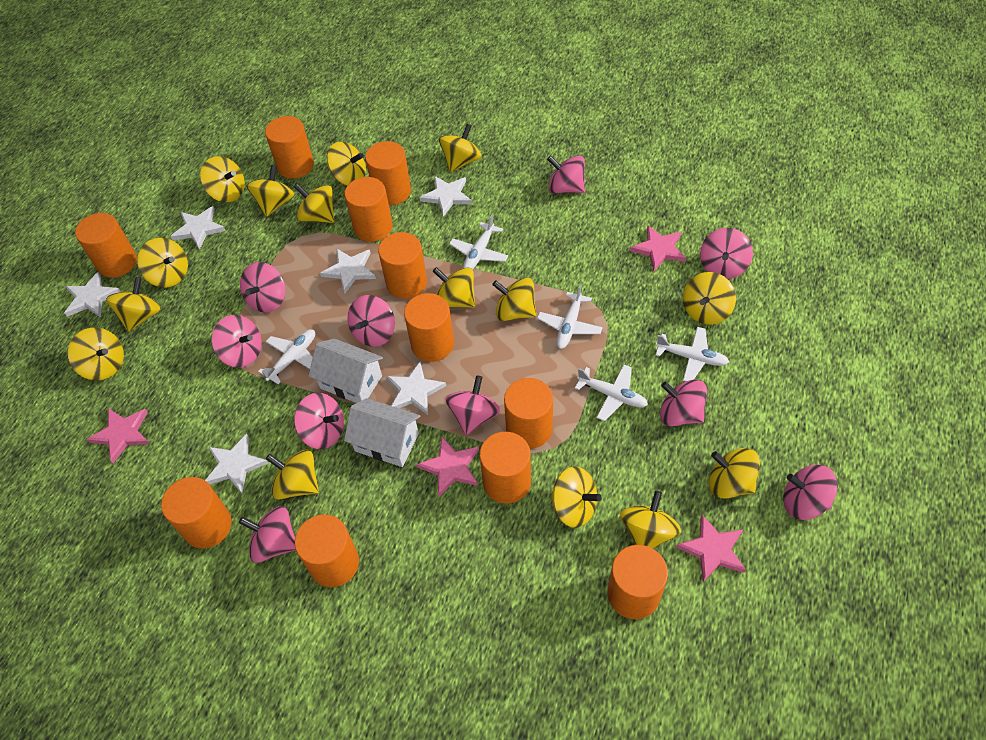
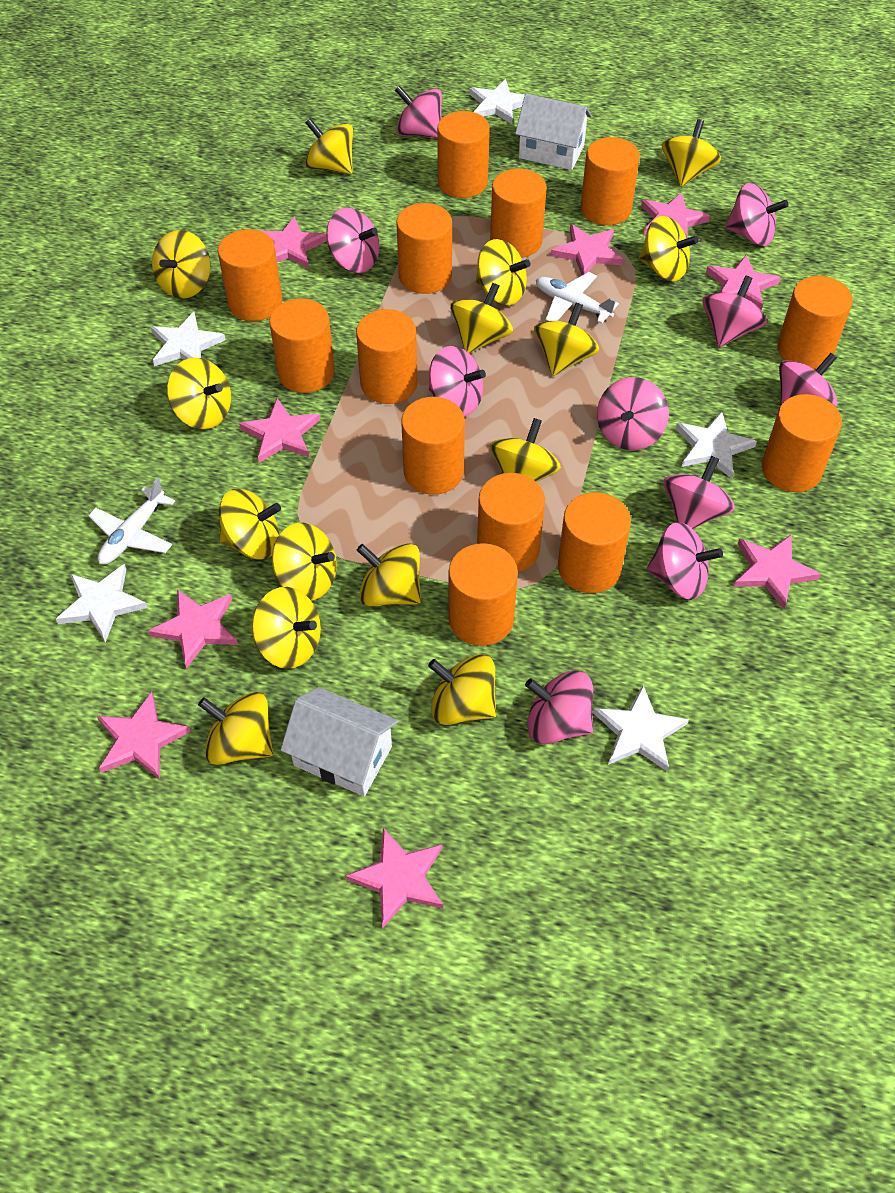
orange cylinder: [75,213,137,278] [161,477,232,549] [265,116,314,179] [295,514,359,587] [344,177,393,242] [365,141,411,205] [378,232,427,299] [404,293,454,362] [480,432,531,504] [504,378,553,449] [607,545,668,619] = 11 -> [218,229,282,321] [269,298,335,393] [356,309,418,404] [396,203,452,294] [401,397,465,495] [437,111,490,198] [449,543,518,646] [477,473,545,572] [490,168,547,258] [558,492,631,593] [581,137,640,225] [762,394,842,492] [777,276,853,369] = 13
pink star: [87,409,149,463] [417,437,479,496] [630,225,686,271] [677,515,746,582] = 4 -> [97,692,191,780] [148,589,238,669] [239,398,320,463] [261,216,327,269] [345,828,443,929] [551,224,623,275] [641,192,710,237] [706,255,781,310] [733,535,821,609] = 9
white plane: [258,329,315,384] [449,215,508,270] [537,284,603,349] [575,365,648,421] [655,327,729,381] = 5 -> [88,478,175,565] [536,272,619,324] = 2
white star: [65,272,121,318] [170,206,226,250] [205,434,268,493] [320,248,376,293] [386,362,446,415] [419,176,472,217] = 6 -> [56,564,148,643] [151,312,226,366] [470,79,525,124] [593,685,689,772] [676,412,757,479] = 5

